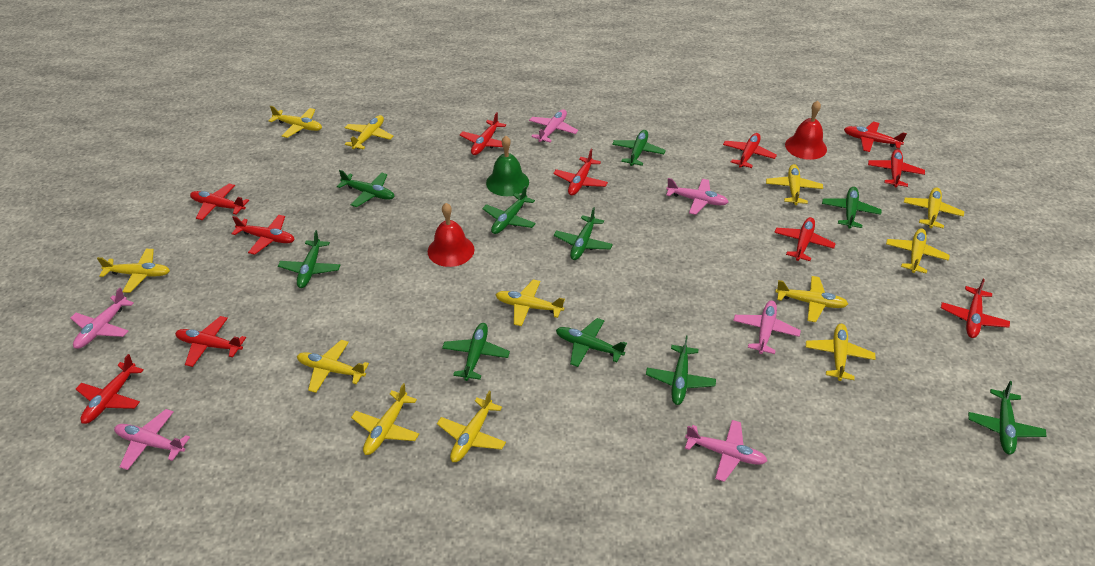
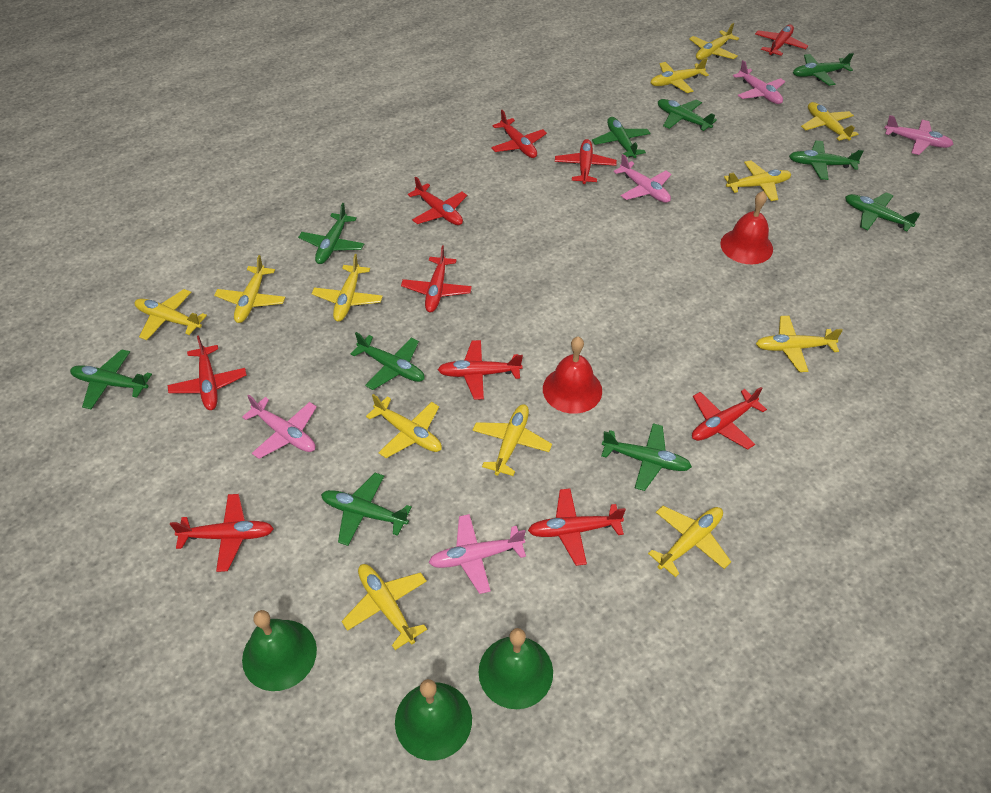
green bell: [486,136,529,196] = 1 -> [242,610,317,691] [395,679,472,761] [478,628,553,709] = 3
pink plane: [71,288,134,349] [114,409,190,470] [529,109,578,142] [666,178,728,215] [685,420,767,482] [733,301,801,354] = 6 -> [242,395,317,459] [429,514,526,594] [613,154,672,203] [733,60,786,104] [884,115,954,155] = 5
red plane: [76,354,144,424] [175,316,246,367] [190,184,249,220] [231,215,295,255] [460,112,506,155] [553,149,608,196] [723,133,777,168] [774,217,836,261] [844,122,907,152] [868,149,925,187] [941,279,1010,338] = 11 -> [168,336,246,410] [170,494,274,572] [401,245,472,312] [408,176,467,225] [438,340,523,400] [491,110,547,158] [528,488,626,566] [555,139,617,184] [692,387,767,450] [755,25,808,56] = 10

